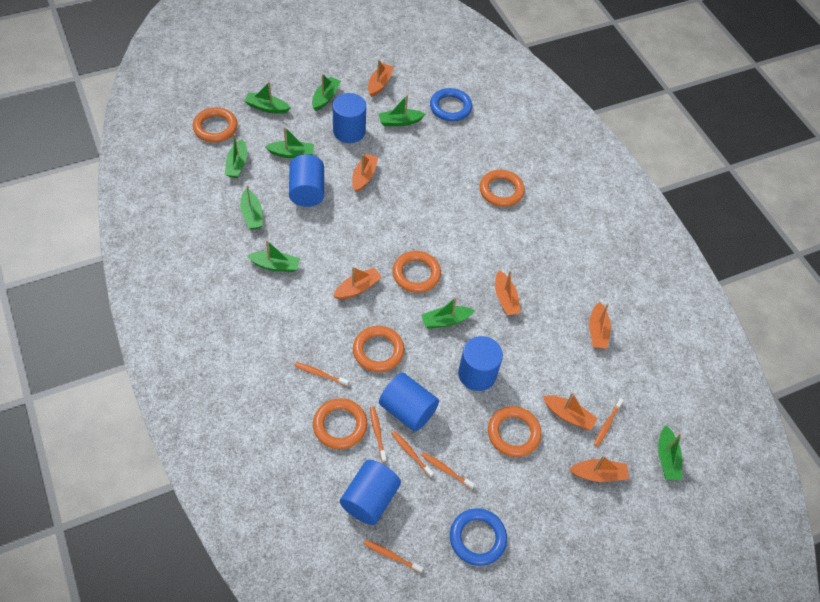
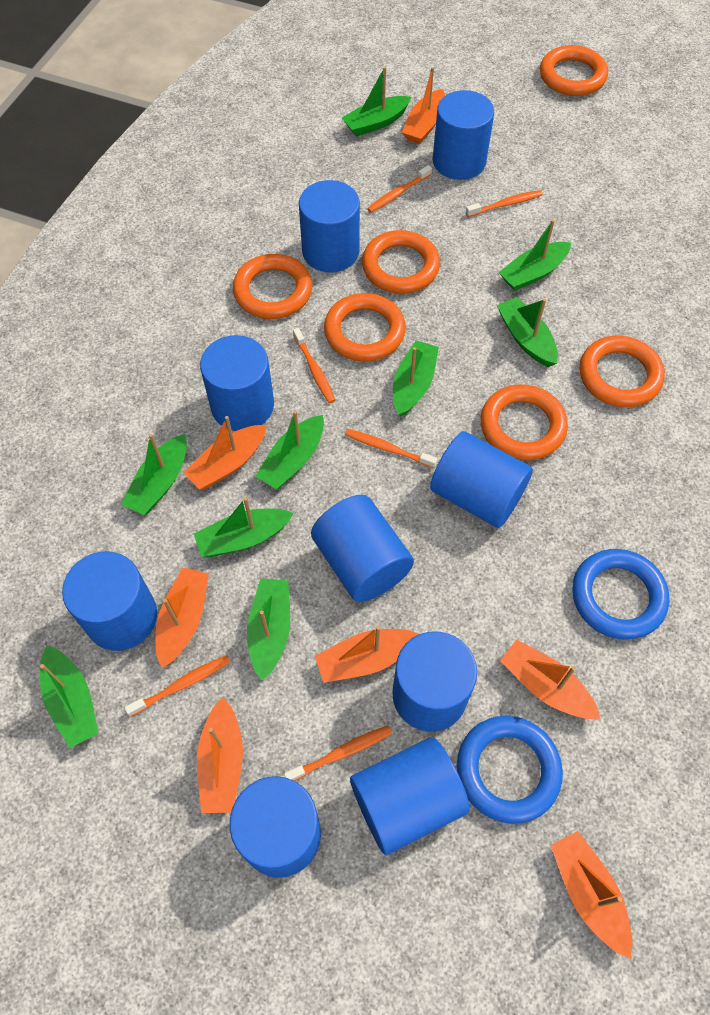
blue cylinder: [289,154,324,207] [333,93,366,143] [340,460,401,525] [379,372,439,432] [458,336,503,391] = 5 -> [62,552,157,651] [200,335,274,431] [230,776,321,878] [299,180,360,273] [311,495,414,602] [350,737,470,855] [392,631,477,732] [430,431,533,528] [433,90,494,180] = 9

